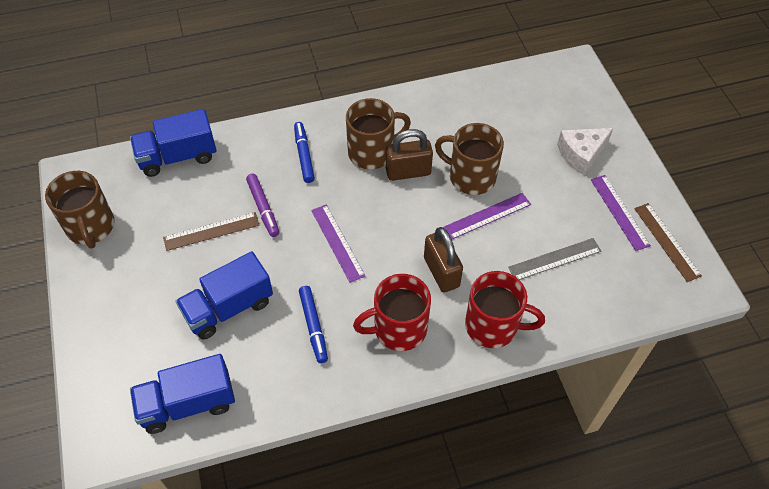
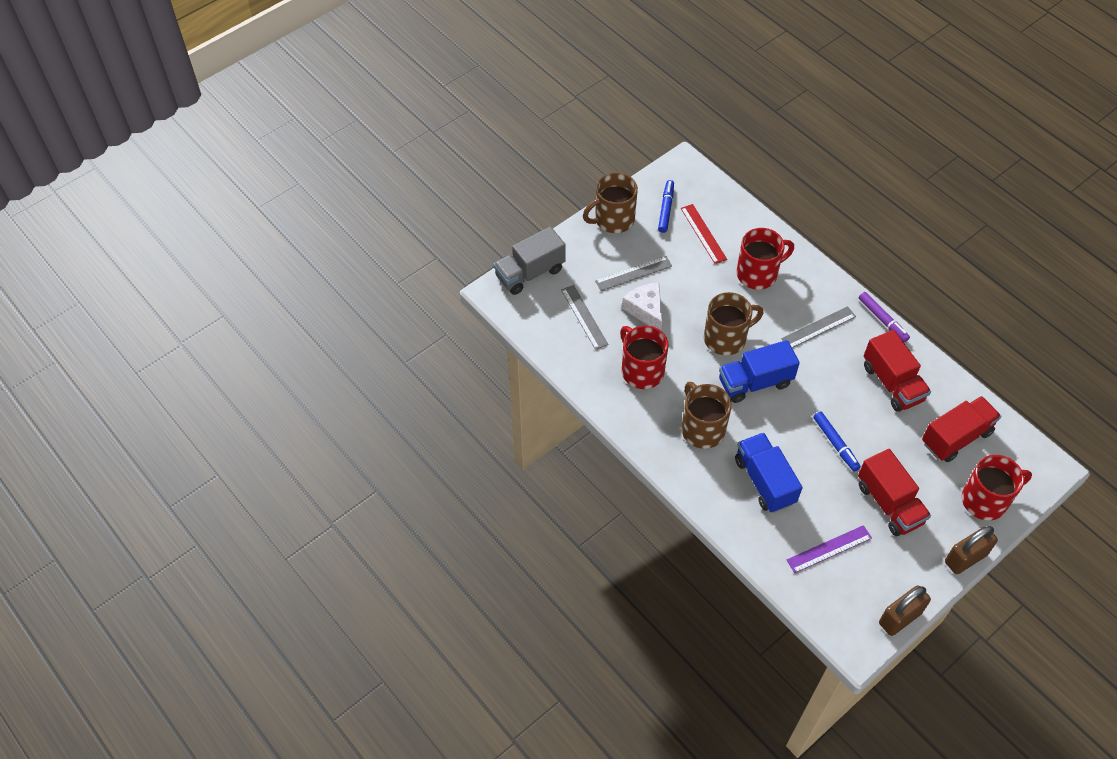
blue truck: [130,109,217,177] [130,354,235,434] [176,251,273,339] = 3 -> [719,340,800,403] [735,432,802,513] = 2
brown ruler: [163,212,260,251] [634,203,702,282] = 2 -> none = 0
grey ruler: [508,238,601,280] = 1 -> [561,285,608,350] [595,256,672,291] [781,306,856,348] = 3
grey truck: none = 0 -> [493,227,566,295] = 1
purple ruler: [311,205,365,283] [443,193,531,239] [591,175,651,251] = 3 -> [787,525,872,573] = 1
red mug: [353,274,431,351] [465,271,545,348] = 2 -> [620,326,668,389] [736,228,794,290] [962,455,1032,521] = 3
red ruler: none = 0 -> [681,204,727,264] = 1
red truck: none = 0 -> [858,449,931,536] [864,330,931,412] [922,396,1001,462] = 3

